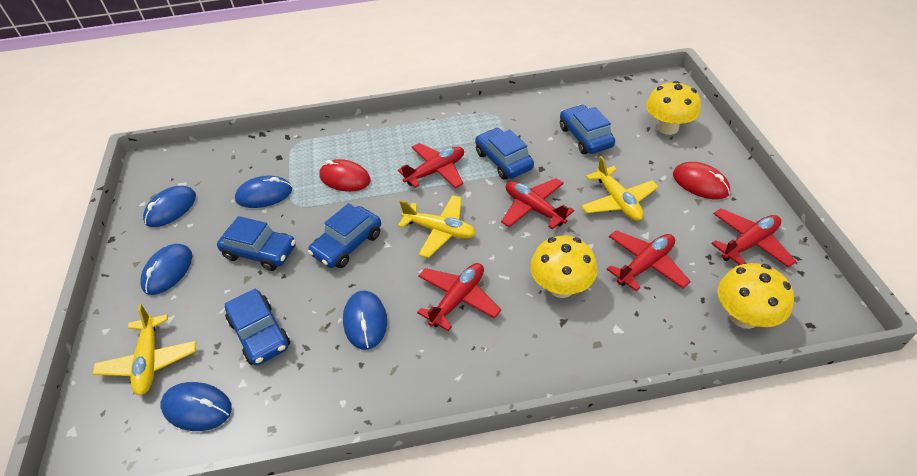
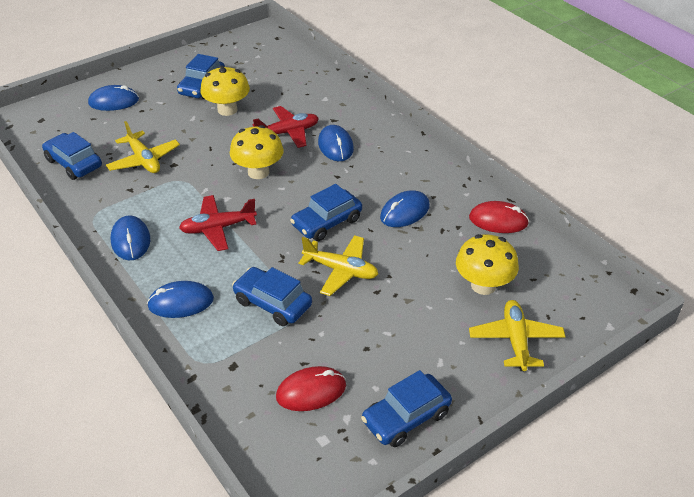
red plane: [398,143,464,188] [417,263,501,331] [501,178,574,229] [607,230,691,291] [711,208,796,268] = 5 -> [179,195,257,251] [253,106,319,148] = 2

